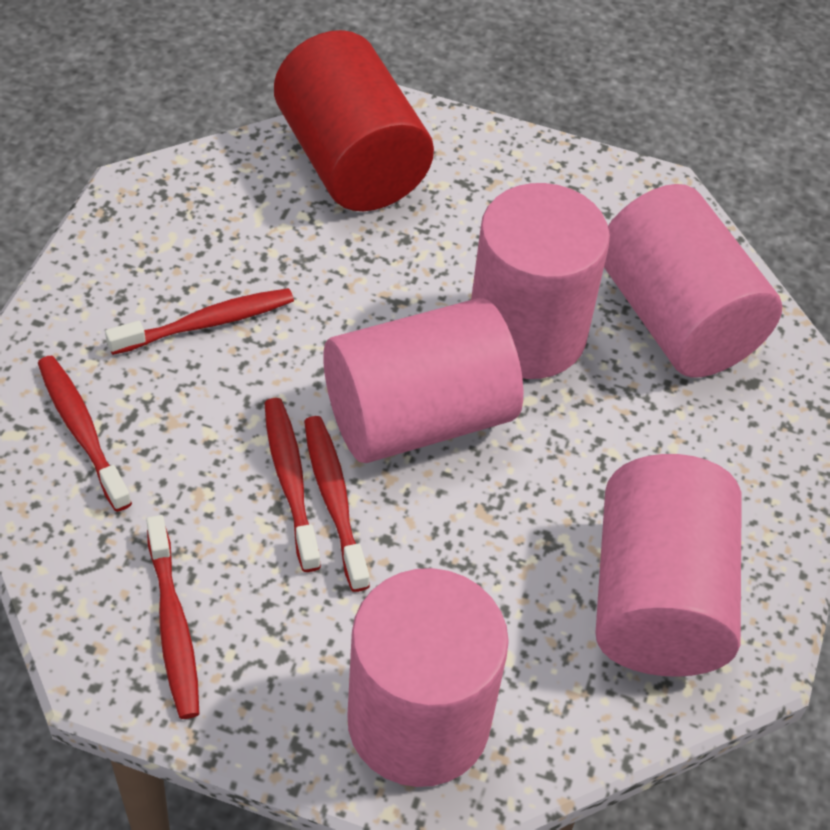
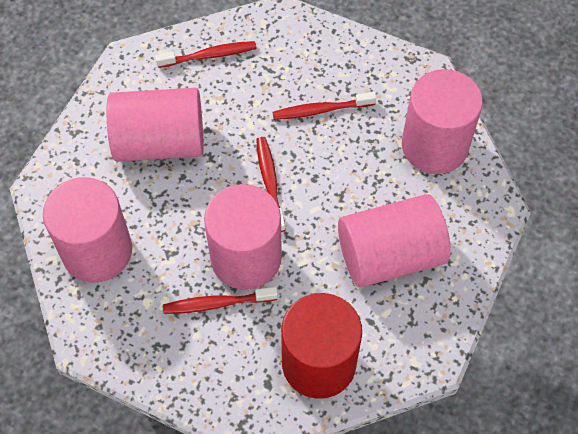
red toothbrush: [38,356,132,512] [105,288,294,355] [146,515,199,719] [265,398,321,572] [304,416,370,592] = 5 -> [155,41,257,68] [163,287,278,314] [256,137,286,232] [272,92,376,120] = 4

